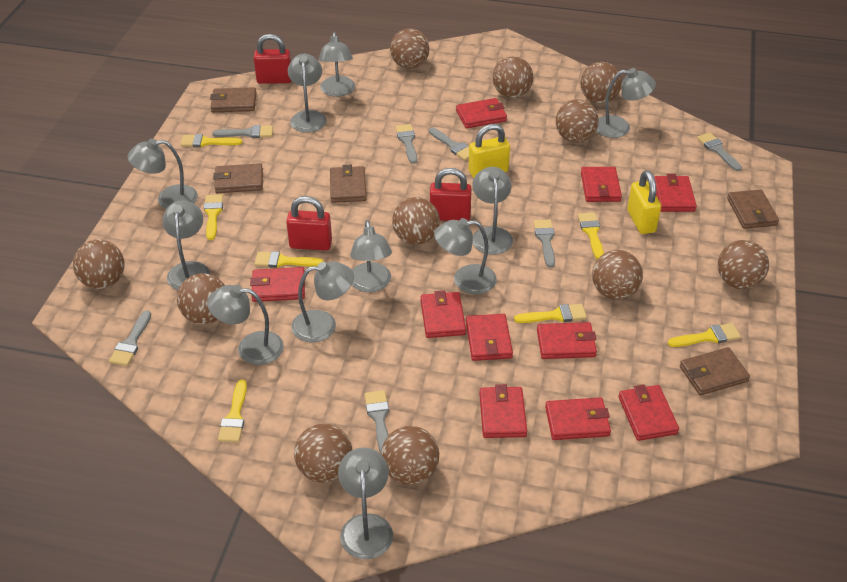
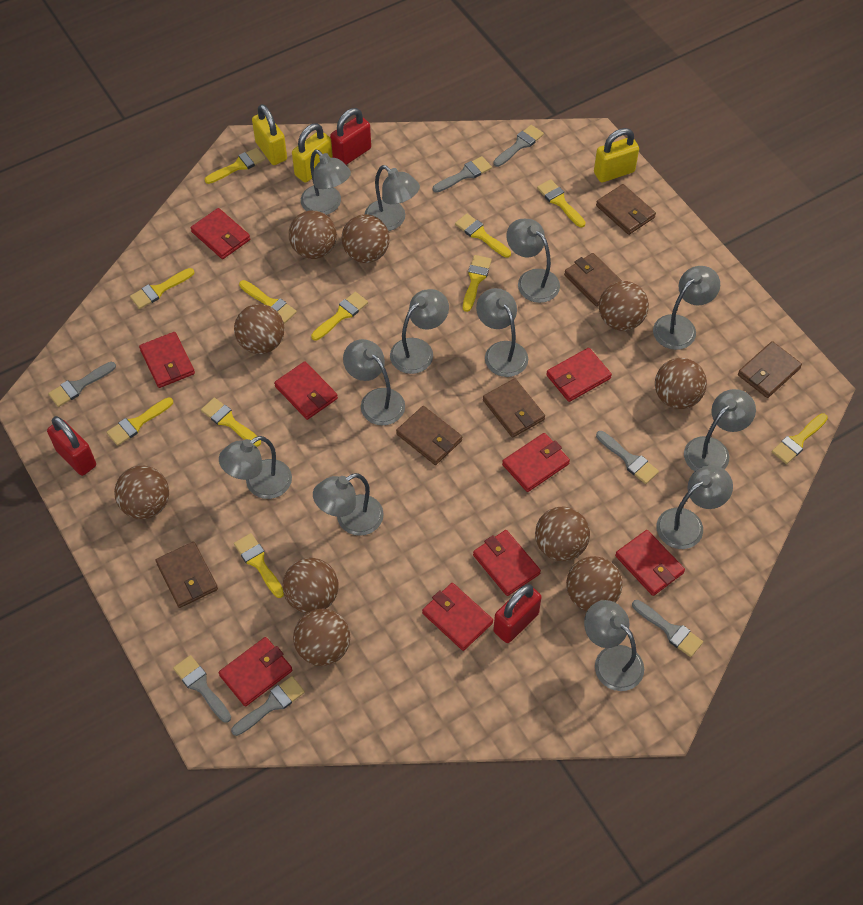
brown ball: [73,239,125,289] [177,273,225,324] [294,424,352,483] [381,426,439,485] [390,28,430,69] [392,197,440,245] [492,57,533,98] [556,99,599,143] [580,62,622,104] [592,250,643,300] [718,240,769,289] = 11 -> [114,466,169,519] [234,304,284,354] [282,558,339,613] [289,211,337,259] [293,609,350,666] [342,214,390,263] [535,507,590,561] [566,556,622,611] [599,281,649,331] [655,358,707,409] = 10
brown wallet: [210,87,257,112] [213,163,263,193] [330,165,366,203] [680,347,750,395] [727,189,779,229] = 5 -> [156,542,218,608] [396,406,462,465] [483,378,545,437] [564,253,622,307] [596,184,656,235] [738,341,802,398] = 6
grey lamp: [127,139,198,209] [162,200,210,290] [207,285,284,365] [288,54,327,133] [291,262,354,343] [319,32,355,97] [338,447,393,559] [350,220,392,292] [434,218,497,294] [472,167,513,255] [596,68,656,138] = 11 -> [219,436,292,499] [301,150,351,215] [313,473,384,536] [343,339,405,426] [365,165,420,231] [390,289,449,374] [476,288,528,377] [506,219,560,303] [584,600,644,691] [653,266,720,350] [656,465,733,549] [684,389,756,471] = 12
red wallet: [250,267,305,302] [421,290,466,338] [456,98,507,128] [466,314,513,361] [479,384,527,438] [537,322,597,359] [545,397,611,440] [581,167,622,202] [619,385,679,441] [654,174,697,212] = 10 -> [139,332,195,388] [191,208,250,259] [219,637,292,707] [274,361,338,420] [422,583,493,651] [473,530,541,596] [502,433,570,492] [546,348,612,402] [615,530,685,596] = 9
yellow brush: [180,134,242,147] [204,194,223,240] [218,380,247,442] [255,251,324,268] [514,304,587,323] [578,212,604,259] [668,323,741,347] = 7 -> [106,397,173,446] [130,268,194,309] [201,398,261,447] [205,148,266,184] [234,533,284,598] [239,280,297,324] [311,292,368,341] [455,214,511,258] [463,255,492,312] [537,179,586,228] [772,413,828,464] = 11
yellow padlock: [468,124,510,178] [627,170,661,234] = 2 -> [252,104,287,165] [292,123,333,183] [594,128,639,182] = 3

